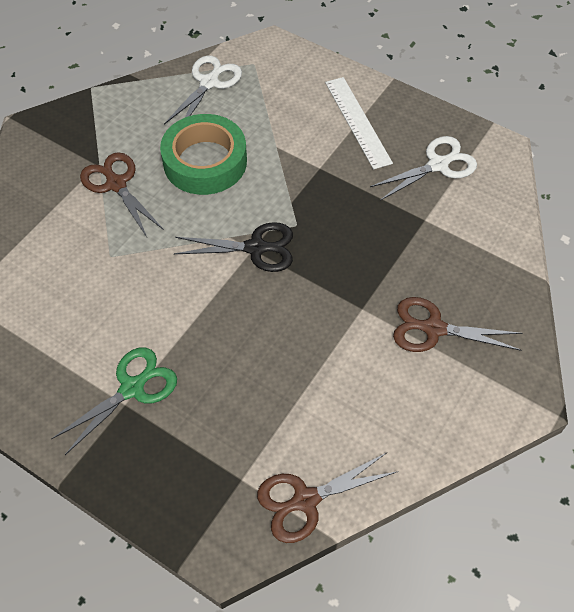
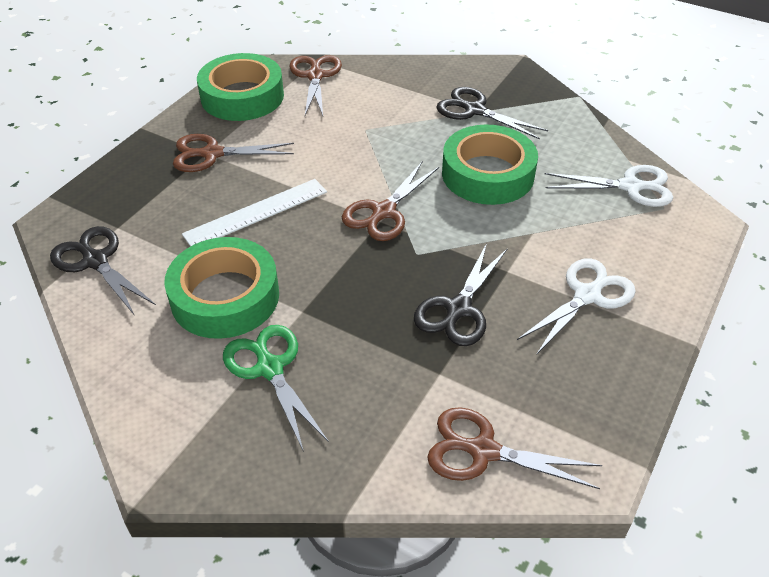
black scissors: [174,222,293,272] = 1 -> [50,226,156,316] [414,243,508,346] [436,87,548,140] = 3
brown scissors: [80,152,164,237] [257,453,398,543] [393,297,522,352] = 3 -> [173,134,294,172] [289,55,342,116] [342,162,439,241] [427,407,602,489] = 4
green tape: [160,114,247,195] = 1 -> [164,237,279,339] [197,53,284,121] [442,124,538,205] = 3

